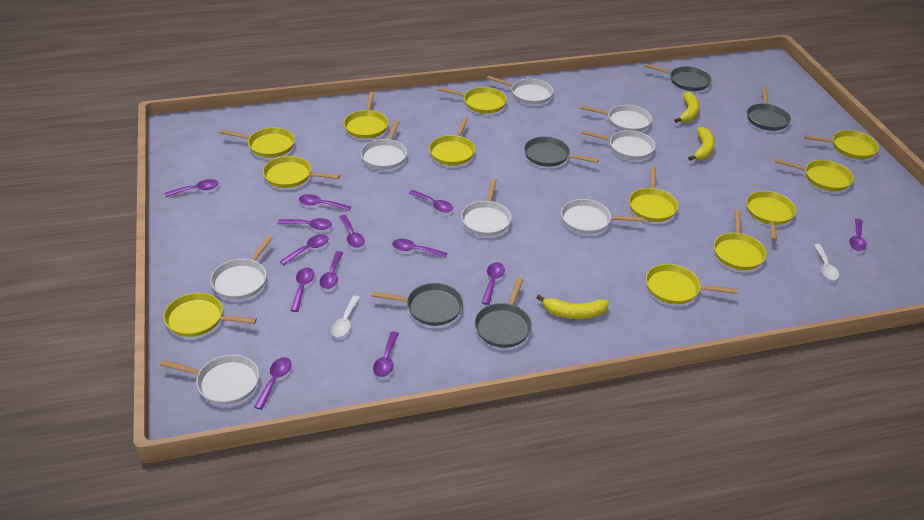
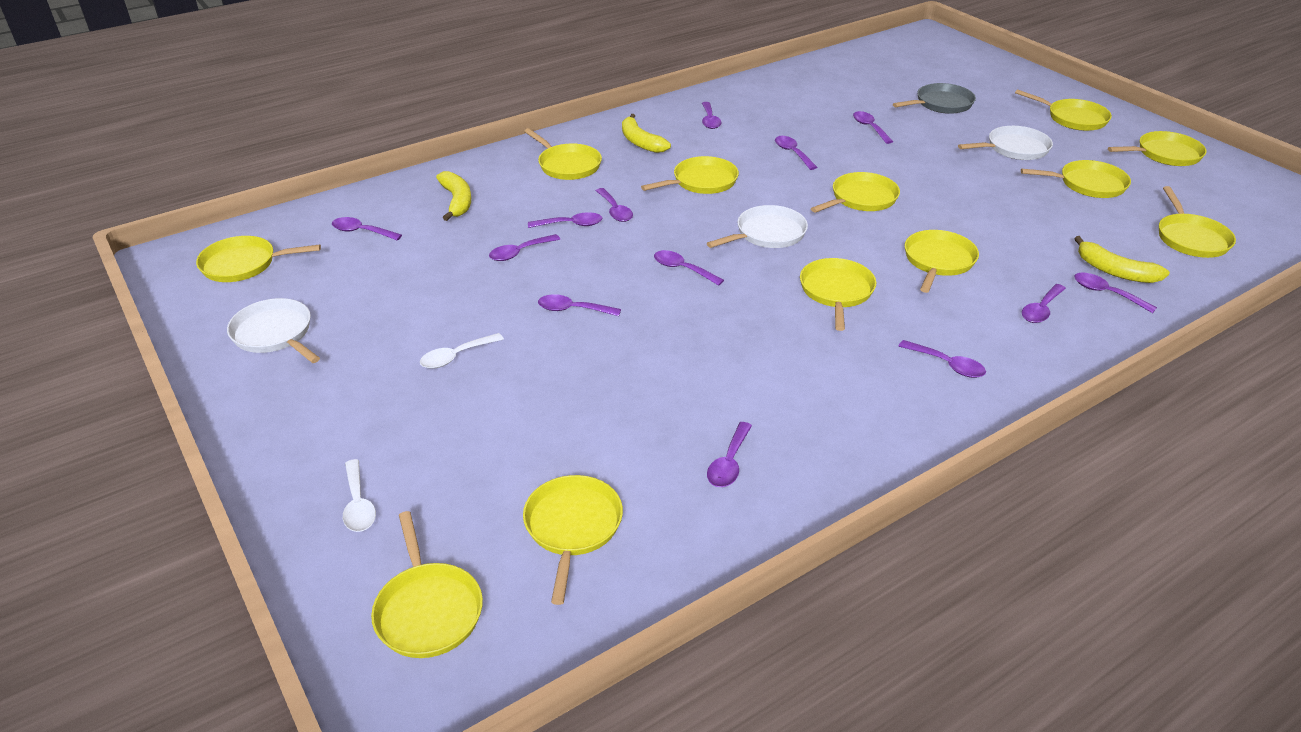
grey pan: [371,283,463,326] [475,277,532,348] [524,137,599,167] [645,64,712,91] [747,86,791,131] = 5 -> [893,83,976,114] = 1
white pan: [160,355,259,405] [210,236,273,300] [361,120,407,170] [461,179,511,236] [487,75,553,105] [561,199,644,234] [581,105,652,132] [581,130,655,160] = 8 -> [227,298,320,363] [707,205,808,248] [958,126,1053,160] = 3

